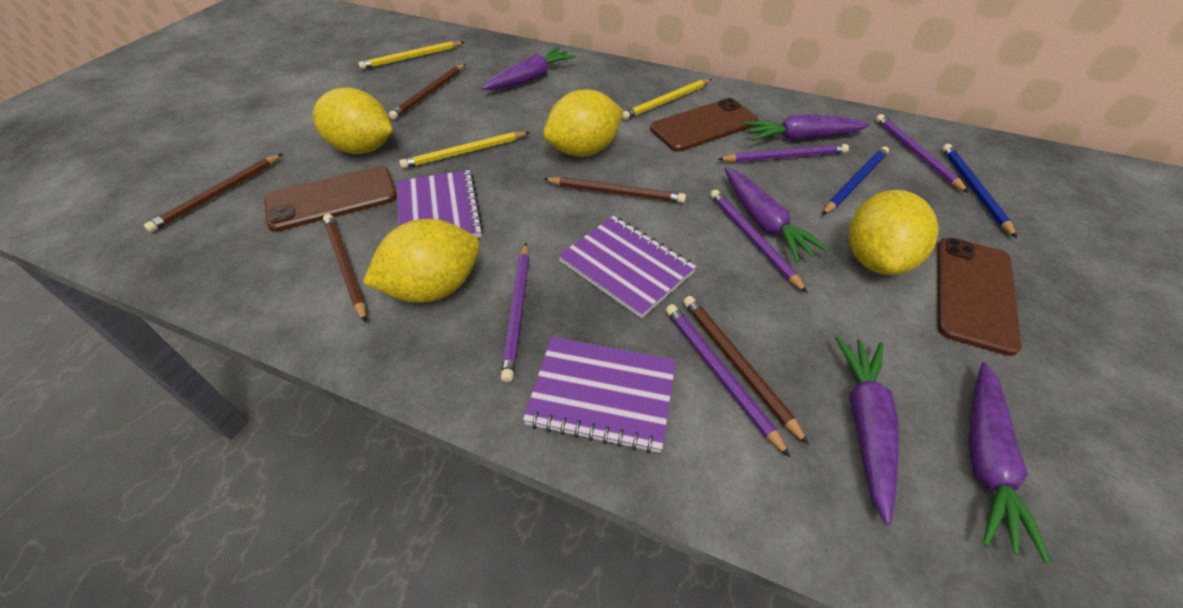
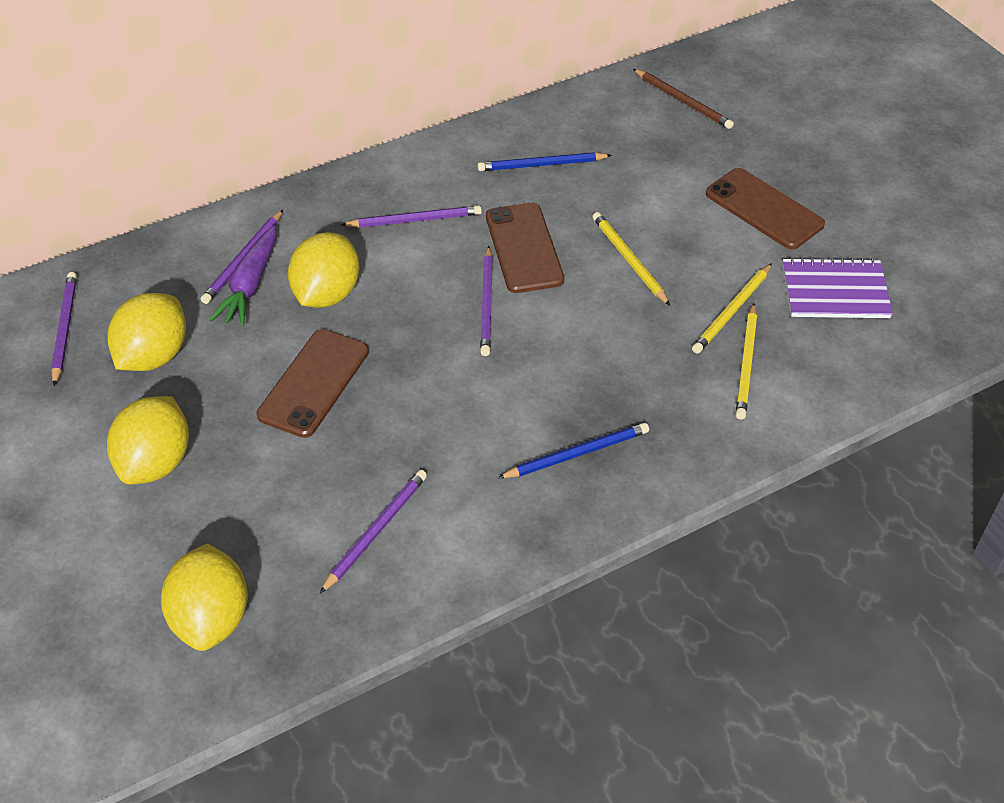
brown pencil: [144,154,282,232] [323,214,366,323] [388,64,465,120] [543,177,686,203] [683,296,809,445] = 5 -> [633,69,734,129] = 1
purple carrot: [482,47,576,90] [725,167,829,262] [744,114,870,141] [835,336,899,525] [969,363,1051,563] = 5 -> [209,225,276,327] = 1
purple notebook: [397,170,484,238] [523,337,676,453] [558,216,696,318] = 3 -> [782,257,893,318] = 1

